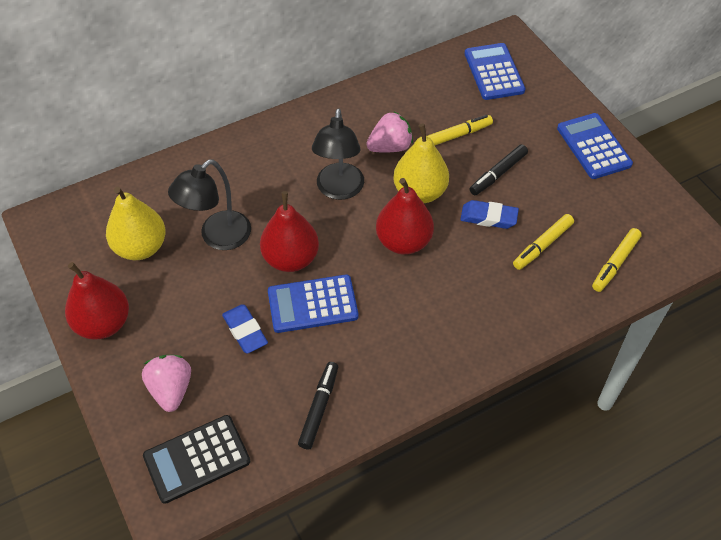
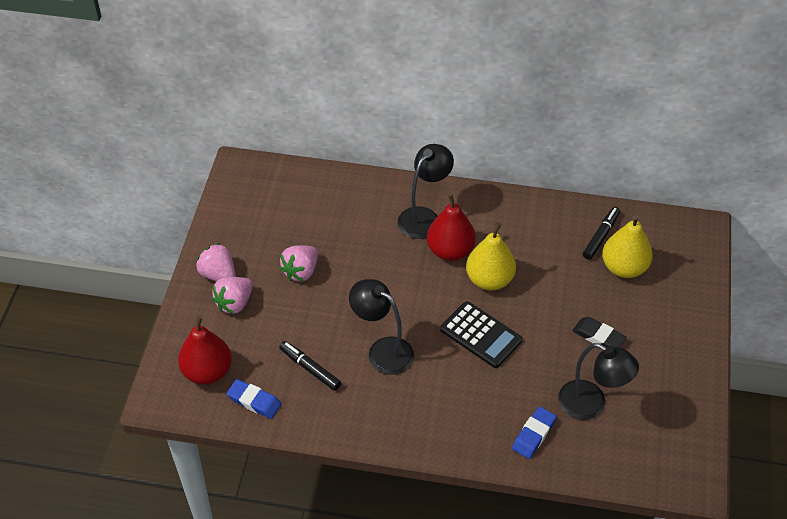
black eraser: none = 0 -> [573,317,626,347] = 1
black lamp: [168,159,251,250] [312,108,364,200] = 2 -> [349,279,414,375] [398,144,454,239] [558,343,639,420] = 3
blue calculator: [268,275,358,333] [464,43,526,100] [557,113,633,179] = 3 -> none = 0
pink strawberry: [142,355,191,412] [366,111,413,152] = 2 -> [196,243,236,282] [212,277,253,314] [279,245,318,282] = 3
red pear: [65,262,129,340] [260,191,319,272] [376,178,434,255] = 3 -> [178,316,232,385] [427,193,476,261] = 2
yellow marker: [427,115,493,146] [513,214,574,270] [592,228,642,292] = 3 -> none = 0

